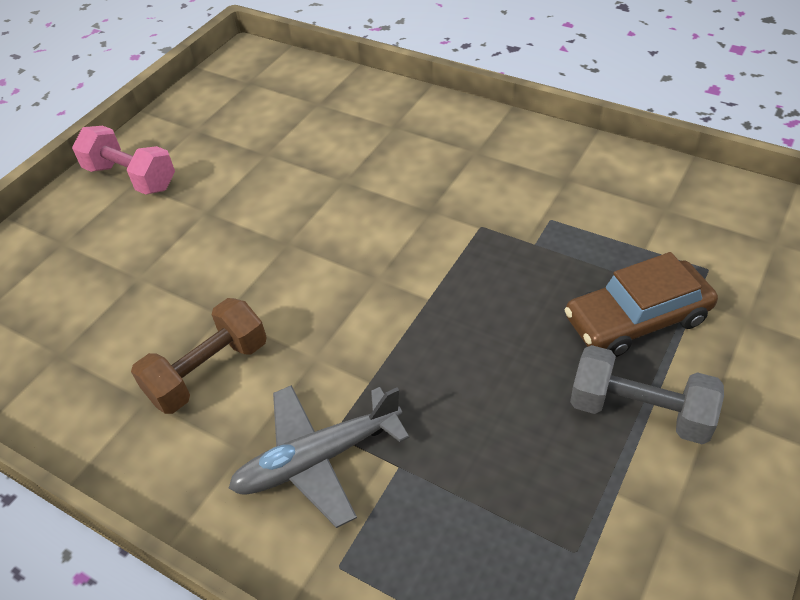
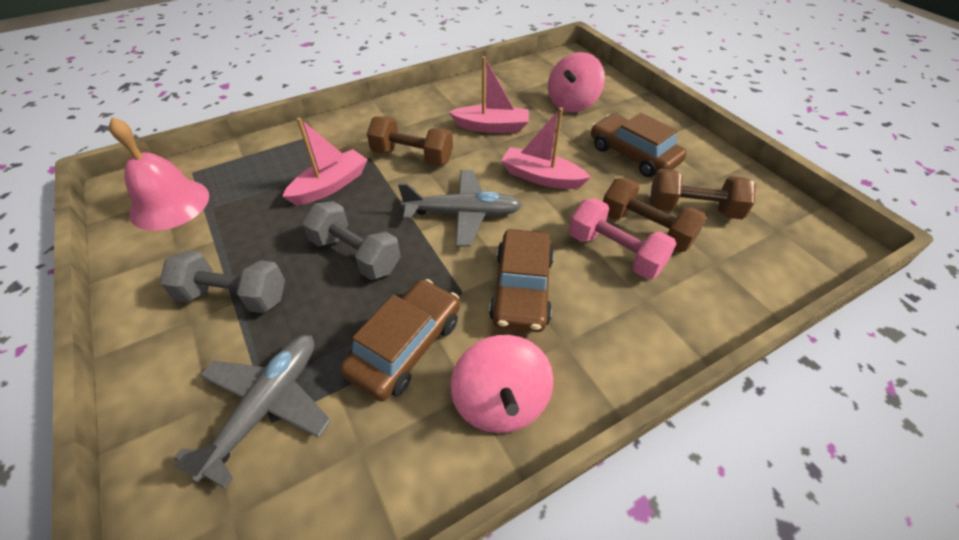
brown car: [565,252,718,357] = 1 -> [340,279,460,401] [489,229,554,332] [591,113,687,177] = 3
brown dumbbell: [131,298,267,414] = 1 -> [367,116,453,166] [603,178,707,252] [650,169,756,219] = 3
grey dumbbell: [570,345,724,444] = 1 -> [160,250,285,313] [302,201,401,280] = 2
grey plane: [228,385,410,528] = 1 -> [174,335,331,488] [398,170,522,247] = 2
pink bell: none = 0 -> [109,117,209,231] = 1
pink boat: none = 0 -> [282,118,368,205] [449,56,529,133] [501,107,591,189] = 3
pink spinning top: none = 0 -> [451,335,553,433] [548,52,605,112] = 2

